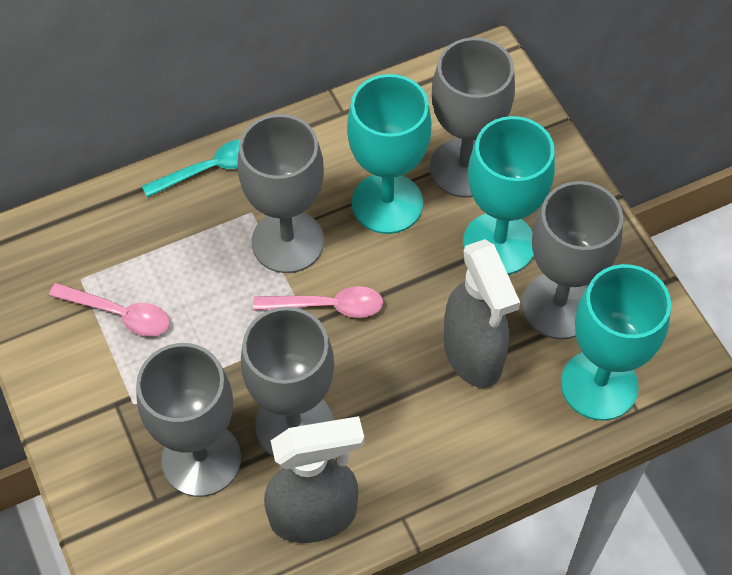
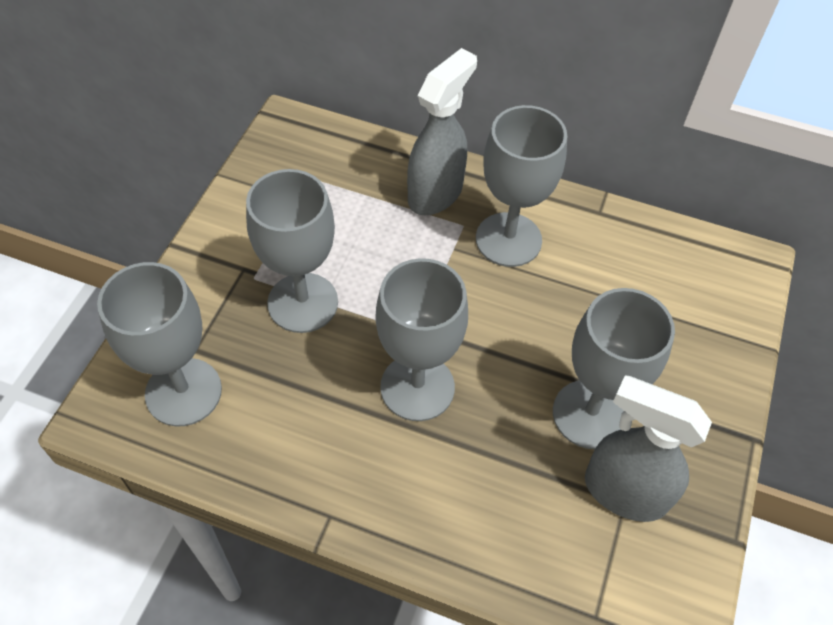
pink spoon: [49,283,170,336] [253,286,383,318] = 2 -> none = 0
turquoise goblet: [347,74,432,234] [463,116,555,275] [561,264,671,421] = 3 -> none = 0
turquoise spoon: [142,139,240,197] = 1 -> none = 0

